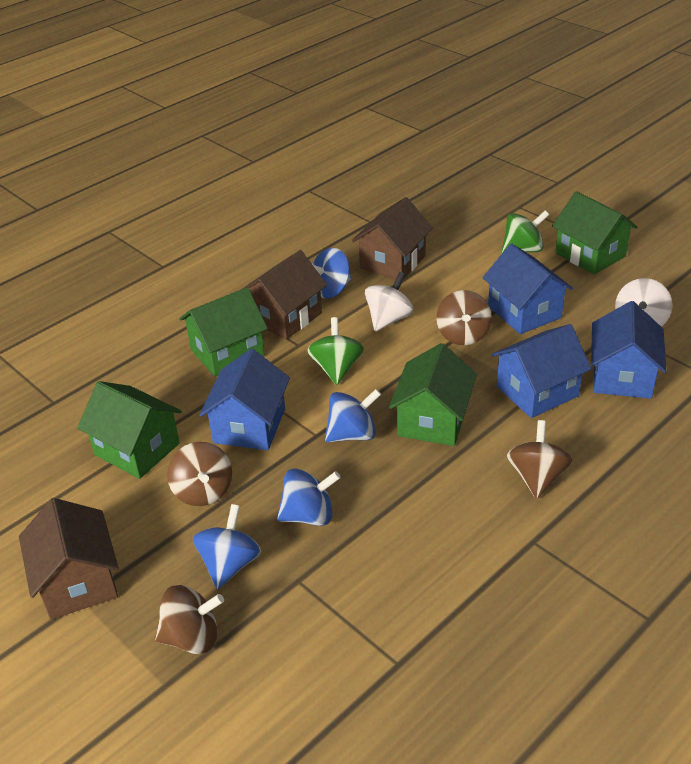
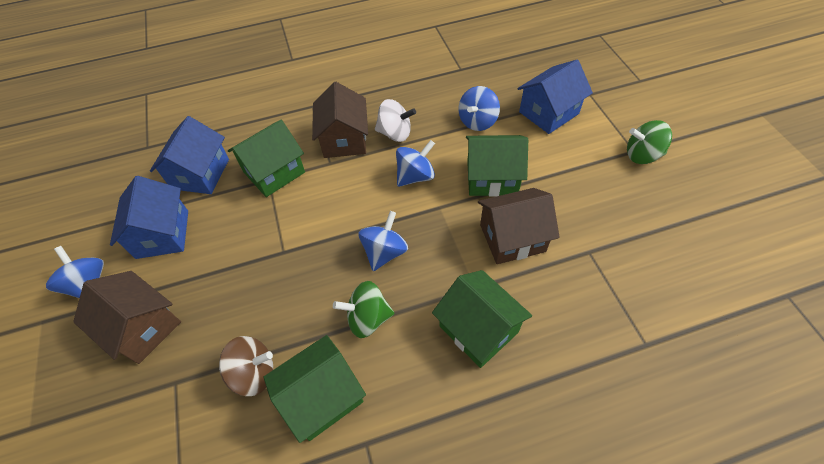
blue house: [199,349,290,450] [483,244,573,334] [492,324,592,418] [591,301,666,399] = 4 -> [110,176,188,259] [150,116,229,194] [518,60,593,134] = 3
brown spinning top: [155,585,224,654] [167,442,232,506] [436,290,492,345] [507,420,572,499] = 4 -> [219,336,273,396] = 1
white spinning top: [365,272,414,331] [615,278,672,327] = 2 -> [375,99,416,142] = 1

